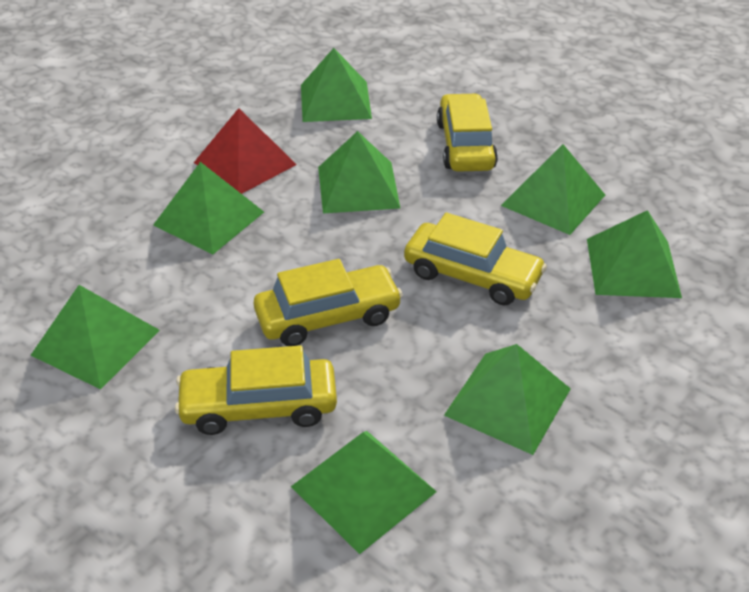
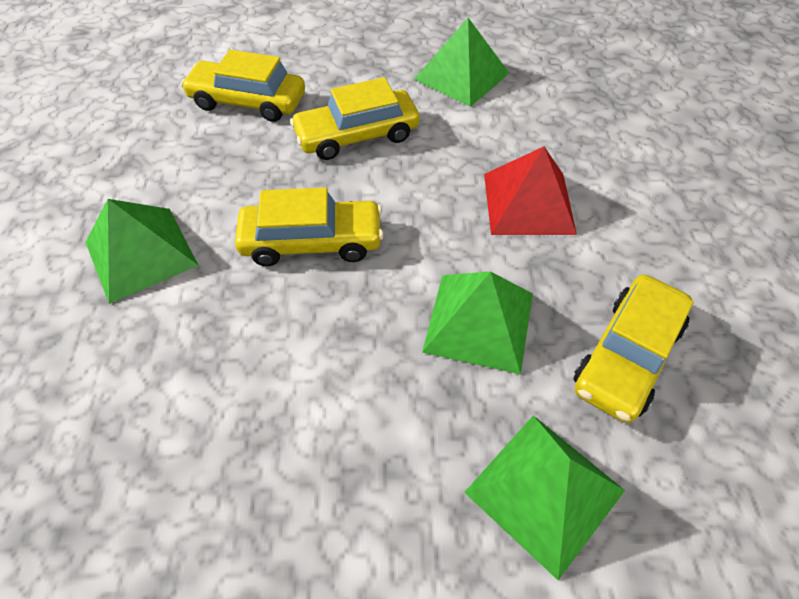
green pyramid: [31,285,160,390] [153,162,264,255] [291,431,437,554] [301,48,372,122] [318,131,400,214] [444,344,571,455] [501,144,605,235] [587,210,682,298] = 8 -> [86,199,199,304] [415,18,509,107] [422,271,533,374] [464,415,625,580] = 4

